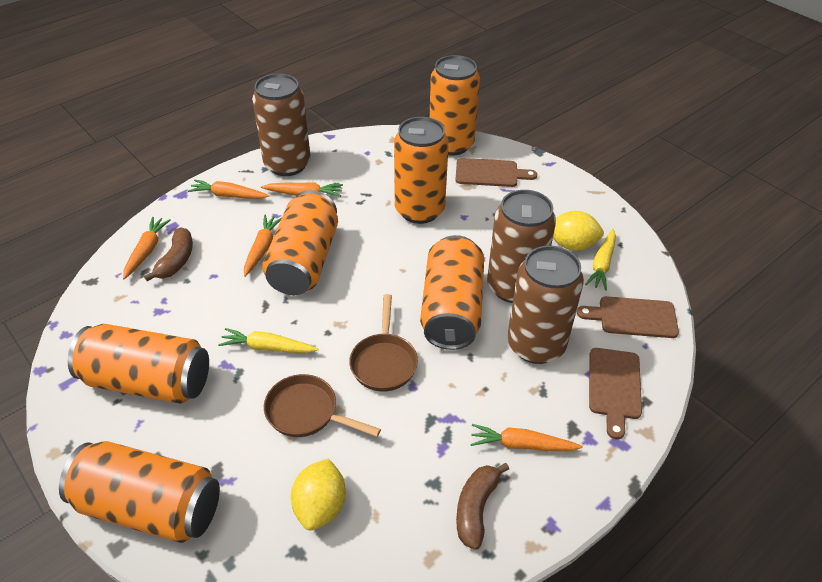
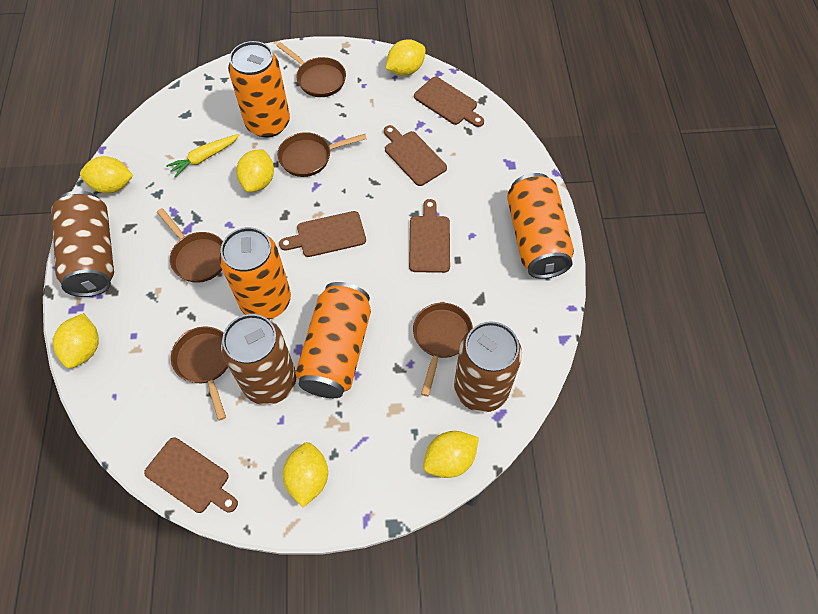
brown banana: [144,227,193,281] [456,463,509,550] = 2 -> none = 0
brown cutting board: [455,158,537,187] [577,296,679,338] [589,348,642,439] = 3 -> [144,437,238,513] [279,211,366,257] [384,125,447,186] [409,199,450,273] [414,77,484,127] = 5
brown pan: [264,374,381,437] [349,294,418,392] = 2 -> [157,208,223,283] [171,327,228,421] [276,42,346,97] [277,132,367,177] [413,303,473,396] = 5
orange can: [59,441,220,543] [68,324,209,404] [262,190,338,295] [394,117,449,224] [420,235,484,350] [429,55,480,156] = 6 -> [219,227,291,320] [228,41,290,137] [295,282,371,398] [507,173,574,279] = 4
orange carrot: [123,217,171,279] [188,179,269,199] [244,215,282,277] [261,182,343,197] [470,424,583,451] = 5 -> none = 0
yellow carrot: [218,328,319,353] [585,229,616,291] = 2 -> [166,134,239,177] = 1
yellow lemon: [291,458,346,530] [553,211,604,251] = 2 -> [53,313,99,368] [80,156,133,193] [236,149,274,192] [283,442,328,507] [386,39,426,75] [423,431,479,478] = 6

